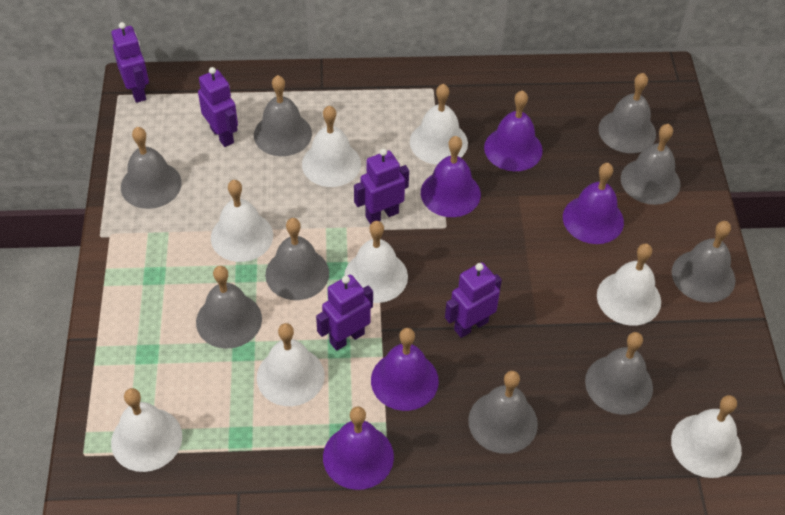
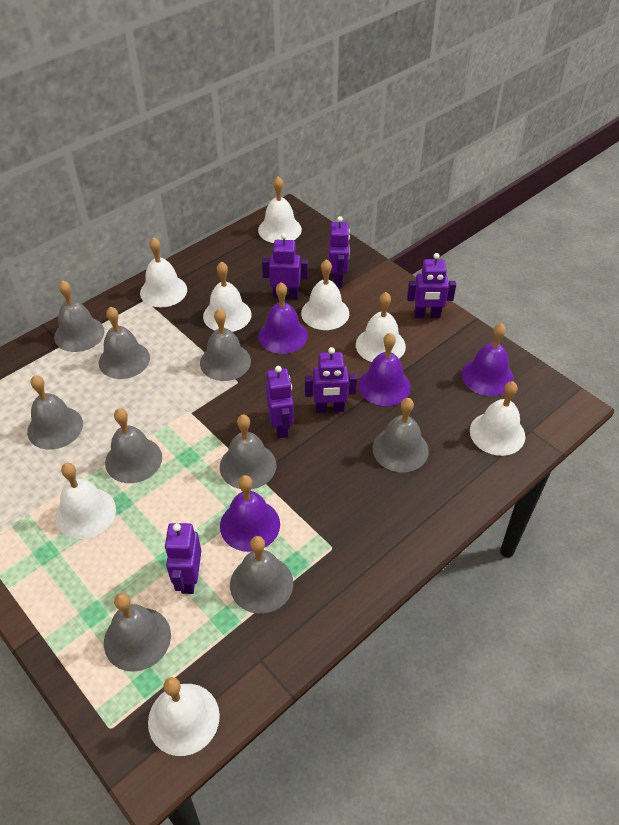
purple bell: [323,406,394,490] [371,328,439,411] [421,136,481,217] [484,90,543,171] [563,163,624,244] = 5 -> [220,475,280,552] [258,282,308,354] [358,333,411,406] [461,323,514,396] = 4
purple robot: [111,22,149,103] [198,67,238,147] [316,275,373,351] [354,148,409,224] [445,262,502,338] = 5 -> [164,523,201,594] [262,233,308,299] [266,366,294,438] [305,347,357,413] [329,216,350,287] [407,253,456,318] = 6

